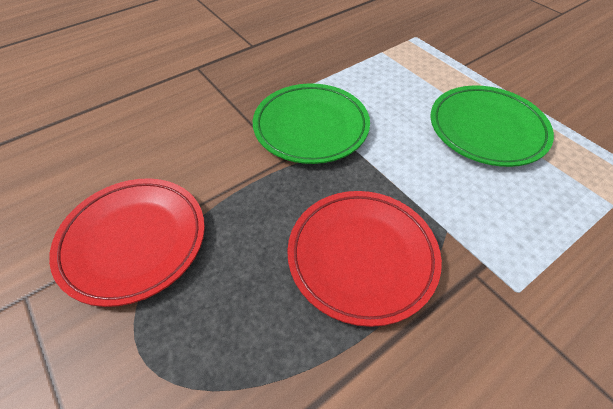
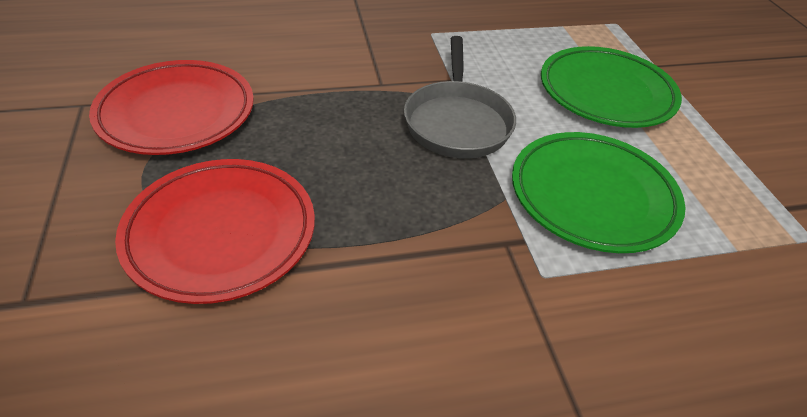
grey pan: none = 0 -> [404,36,516,158] = 1

